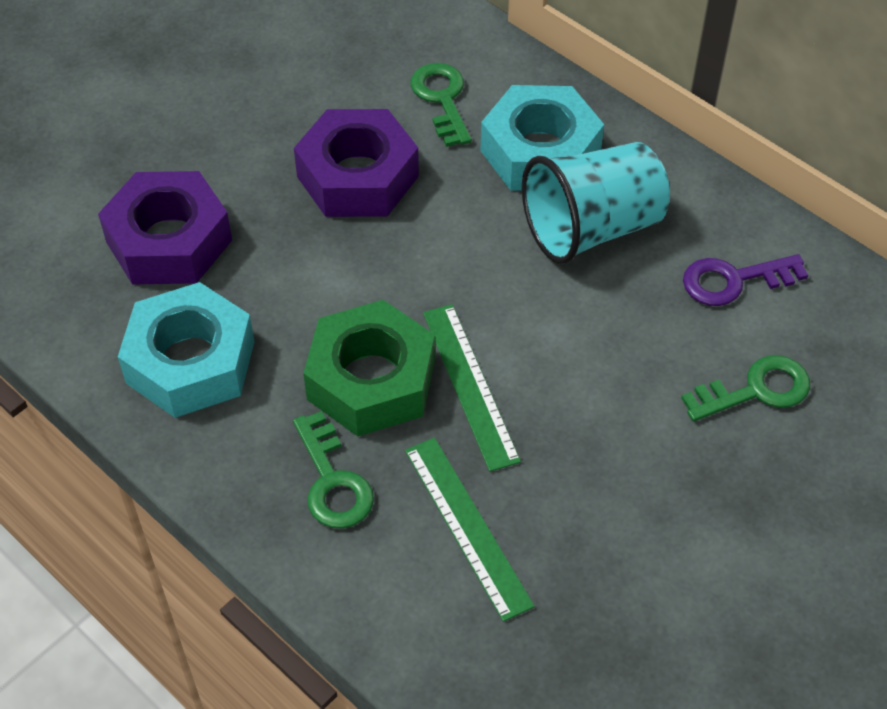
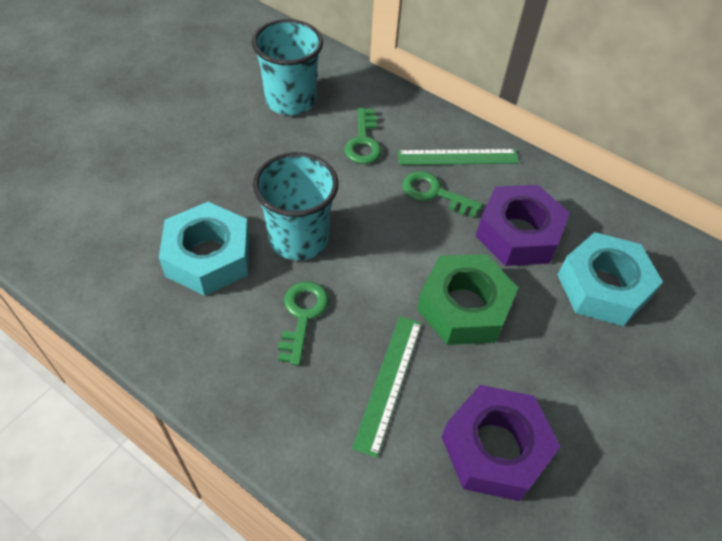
purple key: [683,254,808,306] = 1 -> none = 0
turquoise cup: [522,142,670,264] = 1 -> [252,19,323,115] [253,152,339,260] = 2

